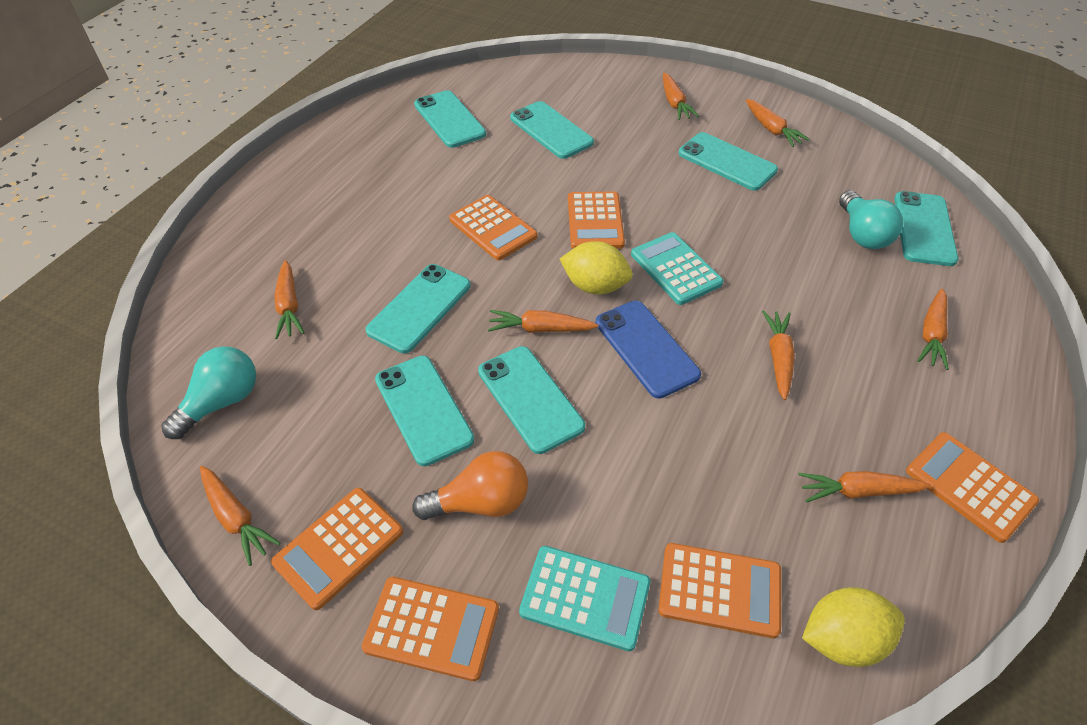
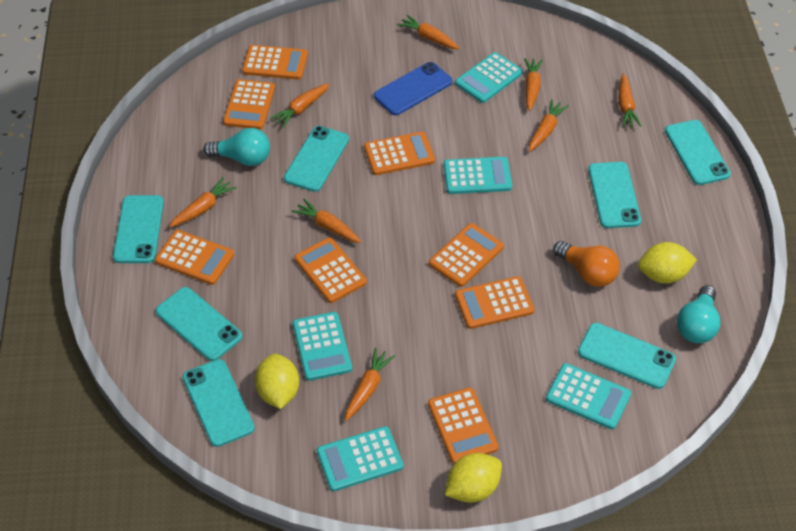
orange calculator: [271,488,403,610] [362,577,499,681] [449,195,538,260] [568,192,625,249] [659,543,781,638] [906,432,1039,543] = 6 -> [155,230,234,285] [223,79,275,130] [242,45,308,80] [294,237,367,303] [364,132,435,175] [428,387,499,464] [429,223,504,287] [455,276,535,329] = 8
turquoise calculator: [519,546,651,651] [631,232,723,305] = 2 -> [293,312,352,381] [317,426,403,492] [444,157,512,194] [455,52,523,103] [546,363,631,429] = 5
yellow lemon: [560,241,633,294] [802,587,905,667] = 2 -> [255,354,299,409] [445,453,502,503] [638,242,697,284] = 3

